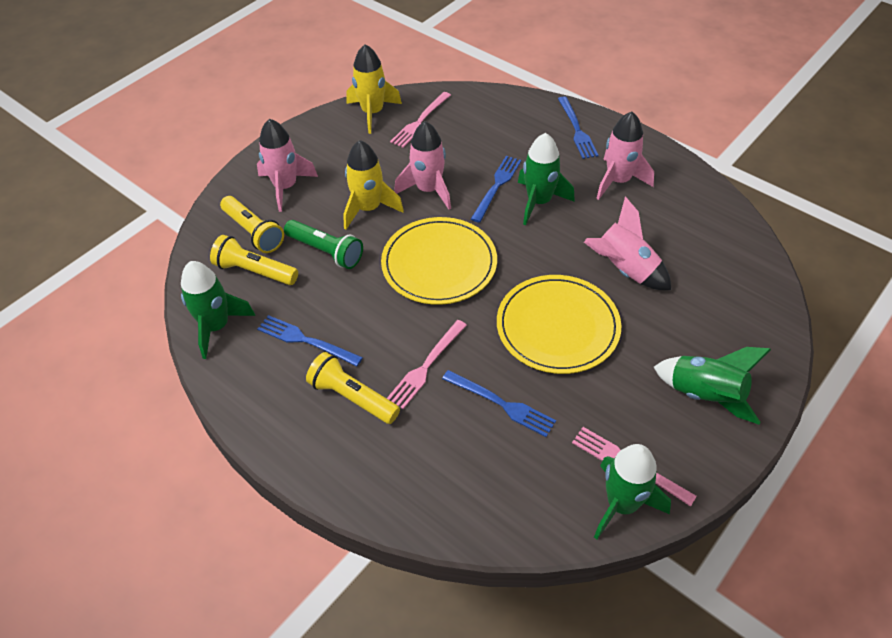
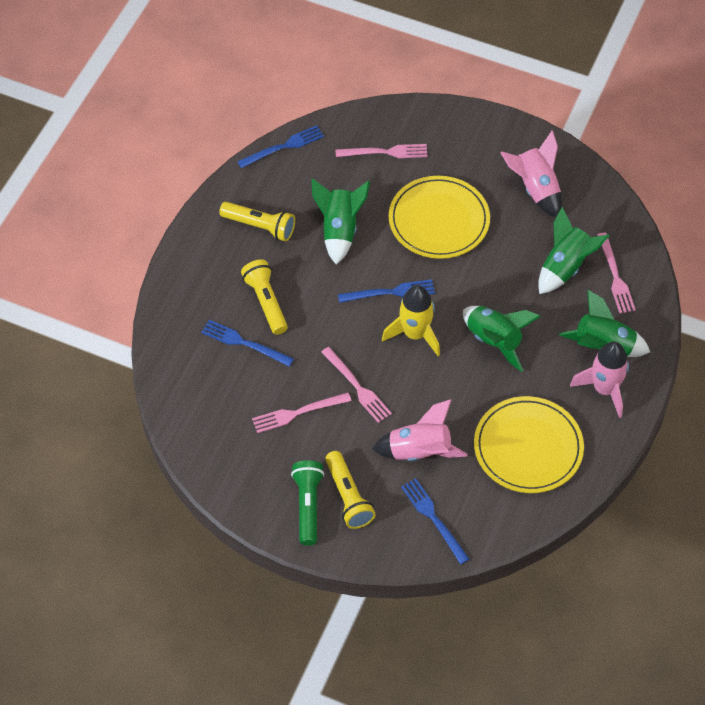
pink fork: [387,320,467,409] [390,92,451,148] [572,427,697,507] = 3 -> [252,393,351,433] [321,347,392,423] [336,144,428,158] [597,233,636,314] = 4
pink rocket: [257,119,318,212] [394,121,451,210] [584,196,671,290] [596,112,654,200] = 4 -> [372,399,468,461] [500,130,562,217] [570,341,629,418] = 3
yellow rocket: [343,140,404,230] [346,44,402,134] = 2 -> [382,285,440,356] = 1

